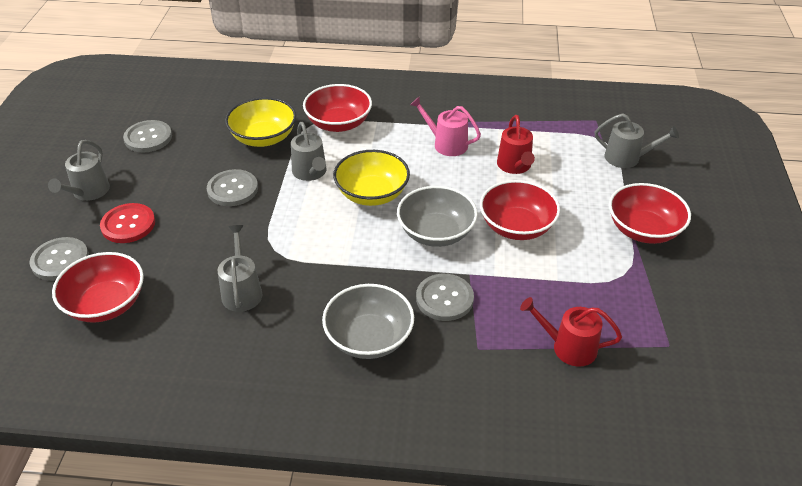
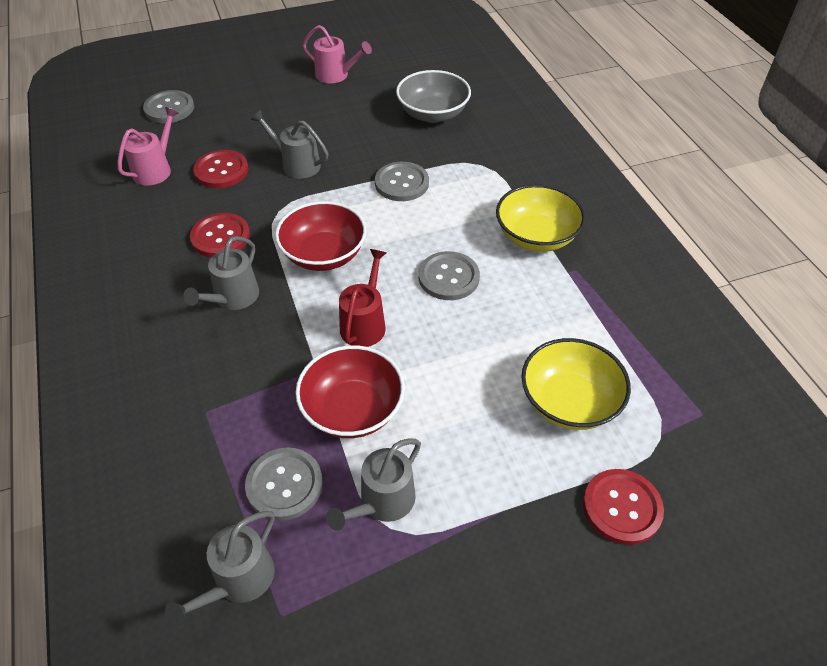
grey bowl: [322,284,414,359] [397,186,478,247] = 2 -> [396,70,471,123] = 1
pink watering can: [410,97,481,156] = 1 -> [118,107,179,186] [302,25,372,83] = 2
red bowl: [52,252,144,323] [303,84,372,132] [480,180,560,240] [609,183,691,244] = 4 -> [275,201,366,271] [295,345,405,438] = 2
red button: [100,203,155,243] = 1 -> [190,213,250,257] [193,150,249,188] [583,469,664,545] = 3
red watering can: [497,115,535,174] [520,297,622,367] = 2 -> [339,249,386,347] = 1

